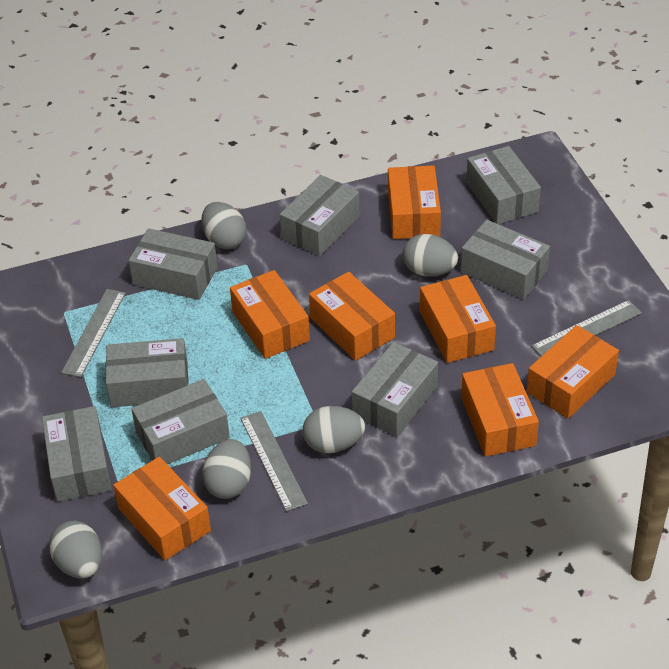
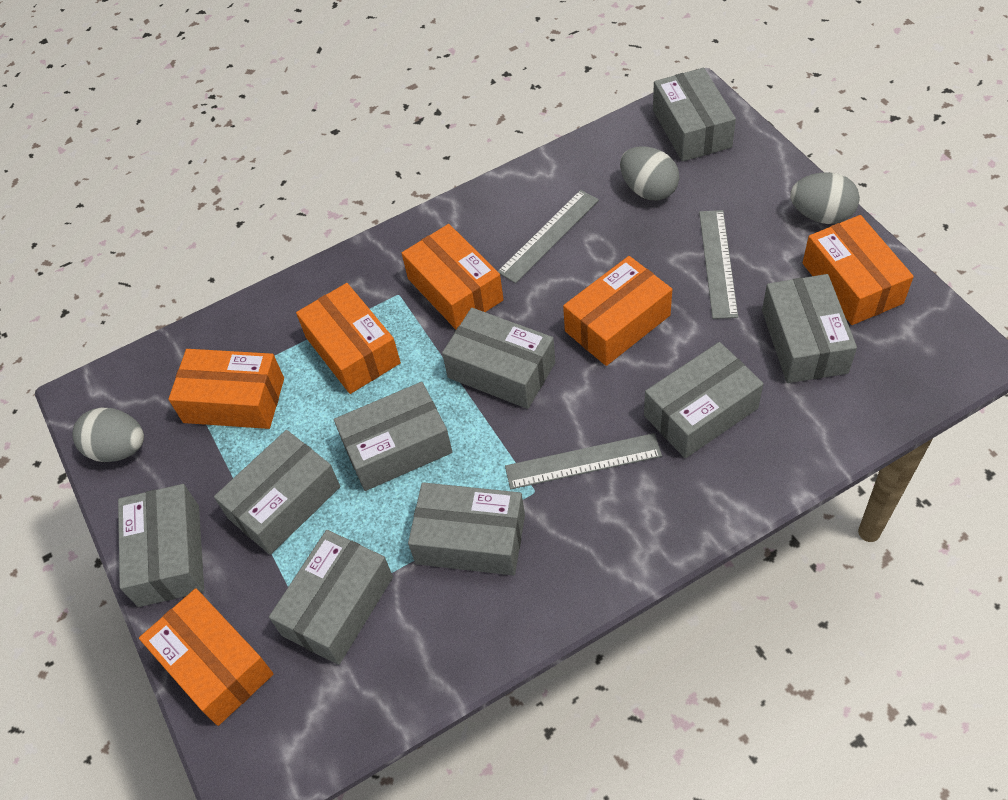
grey box: [42,406,112,502] [106,338,189,407] [129,228,217,300] [132,379,230,464] [280,175,360,256] [352,342,438,437] [461,220,550,300] [466,146,541,224] = 8 -> [118,484,204,607] [214,430,340,555] [269,530,393,665] [334,382,452,491] [408,482,525,576] [442,308,555,409] [644,342,763,458] [653,68,736,162] [762,274,857,383] = 9
grey egg: [49,521,102,579] [202,202,246,249] [202,439,251,499] [303,406,365,453] [403,234,458,276] = 5 -> [72,408,144,462] [620,147,679,200] [790,172,860,224] = 3
orange box: [113,457,211,560] [230,270,310,359] [309,272,395,361] [388,165,441,239] [420,275,496,363] [461,363,539,457] [527,325,619,419] = 7 -> [139,588,274,726] [168,349,284,429] [296,283,401,394] [402,224,504,329] [563,256,672,366] [803,215,914,325] = 6

